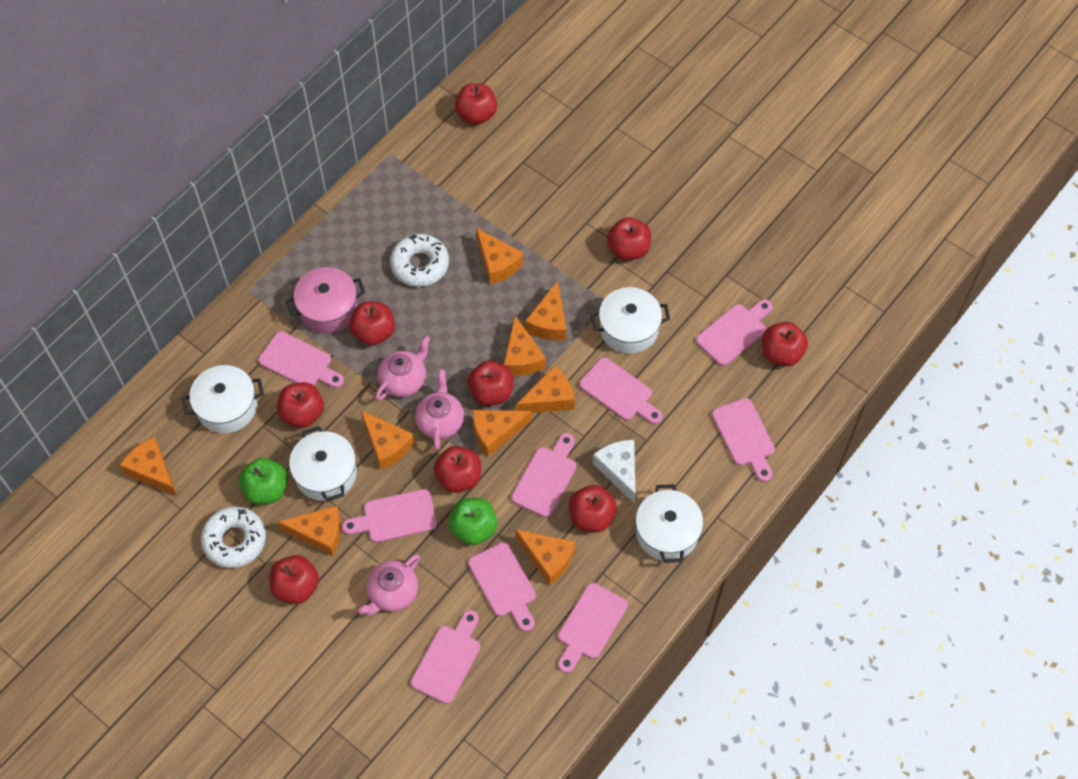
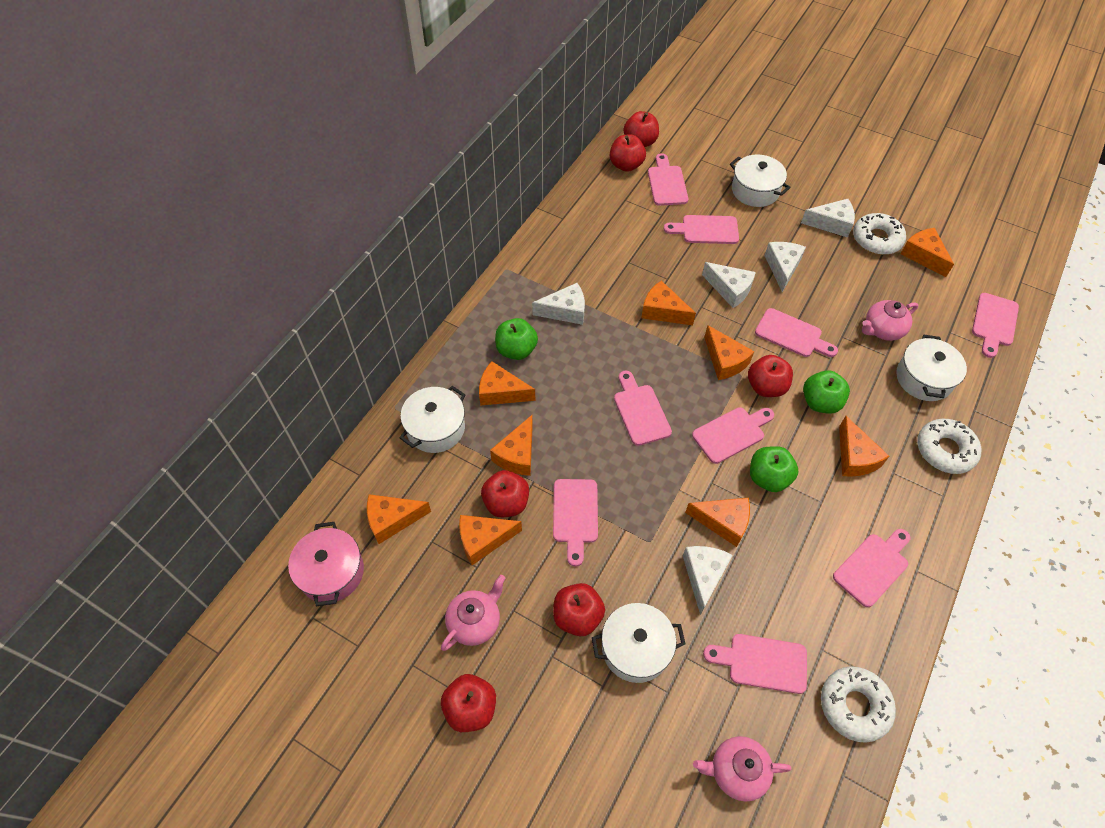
green apple: [239,458,288,504] [449,498,497,545] = 2 -> [495,318,538,360] [750,446,798,492] [803,370,850,414] = 3
red apple: [270,555,319,604] [277,382,324,428] [349,301,395,346] [434,446,481,493] [455,83,497,125] [467,361,514,406] [569,485,617,532] [607,217,651,260] [762,322,808,366] = 9 -> [441,674,496,732] [481,470,529,517] [553,583,605,636] [610,135,646,172] [624,111,659,147] [748,355,793,397] = 6
white cheese: [593,440,636,503] = 1 -> [532,283,585,325] [683,546,733,615] [702,262,756,308] [764,242,806,292] [801,199,855,238] = 5
white donut: [201,507,266,568] [390,234,449,287] = 2 -> [821,666,896,743] [853,213,906,255] [917,419,981,474] = 3

